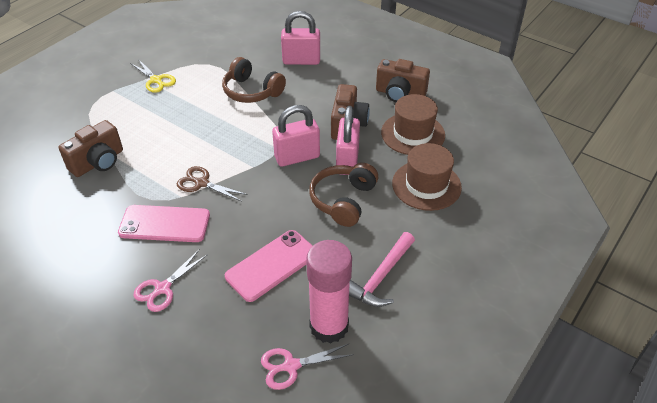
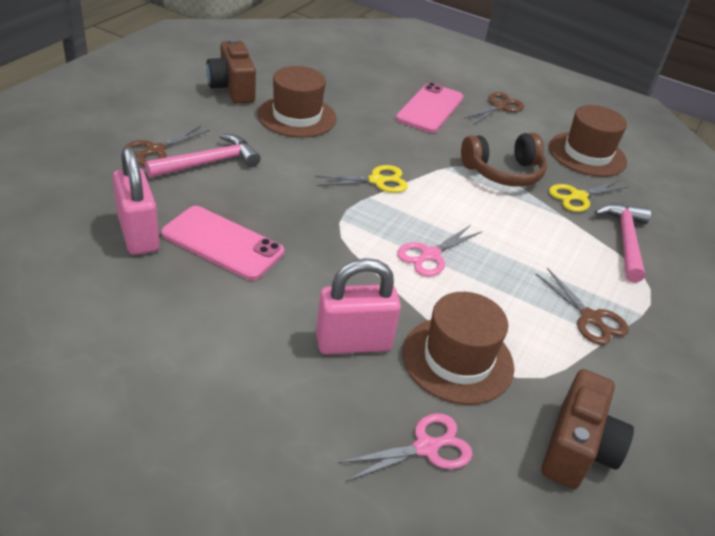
brown camera: [58,120,123,177] [331,84,370,140] [376,59,430,102] = 3 -> [206,38,256,103] [542,369,634,489] = 2
brown hat: [381,94,445,155] [392,143,462,211] = 2 -> [258,66,337,138] [402,292,514,405] [549,105,627,177] = 3
brown headphones: [222,57,286,103] [309,163,378,227] = 2 -> [461,133,547,187] = 1
brown scissors: [177,166,248,201] = 1 -> [124,126,210,166] [464,92,524,125] [535,268,629,345] = 3
pink glue stick: [306,240,352,344] = 1 -> none = 0
pink hammer: [349,232,415,307] = 1 -> [145,134,261,178] [594,203,651,283] = 2
pink padlock: [272,105,320,167] [281,11,320,65] [336,106,360,175] = 3 -> [113,147,160,255] [316,258,401,355] = 2
yellow scissors: [130,59,176,93] = 1 -> [314,165,408,193] [549,180,629,212] = 2

